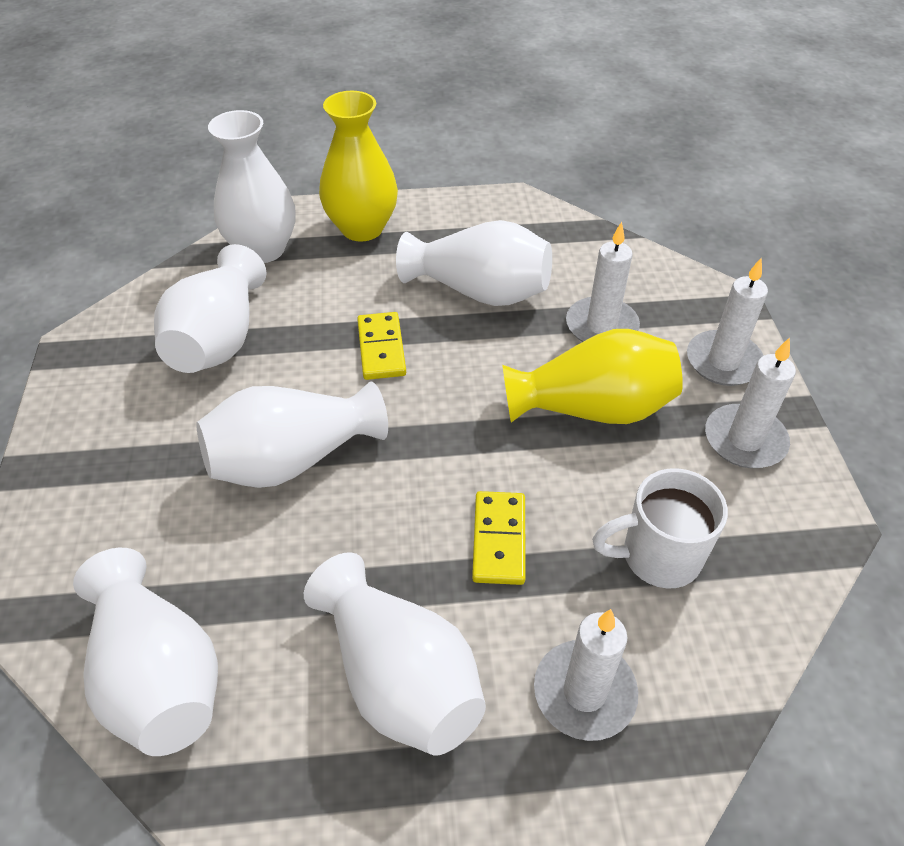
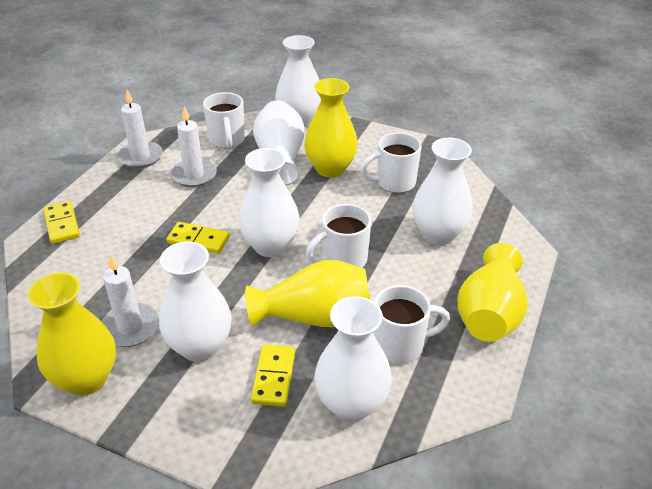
white candle: [534,609,638,741] [566,222,640,342] [687,258,768,386] [705,337,796,468] = 4 -> [101,254,159,347] [118,90,163,168] [171,107,217,187] = 3
white mug: [592,468,728,588] = 1 -> [203,92,245,149] [306,204,371,268] [360,132,422,193] [373,285,450,364] = 4
yellow domino: [357,312,406,380] [472,491,526,585] = 2 -> [43,201,80,244] [166,222,230,254] [251,345,295,407] = 3
yellow vase: [319,91,398,241] [502,329,683,424] = 2 -> [27,272,116,396] [245,260,370,327] [304,78,358,177] [457,243,528,342] = 4

